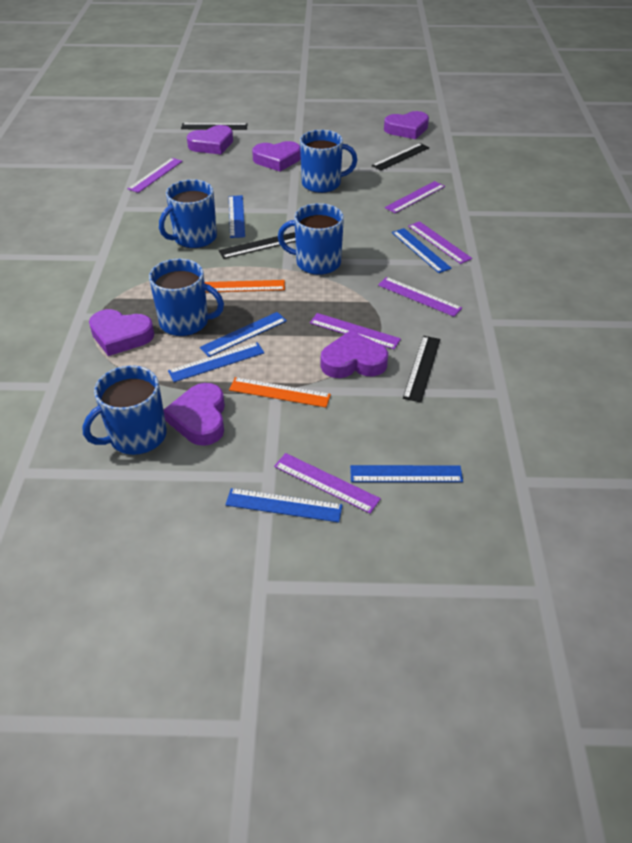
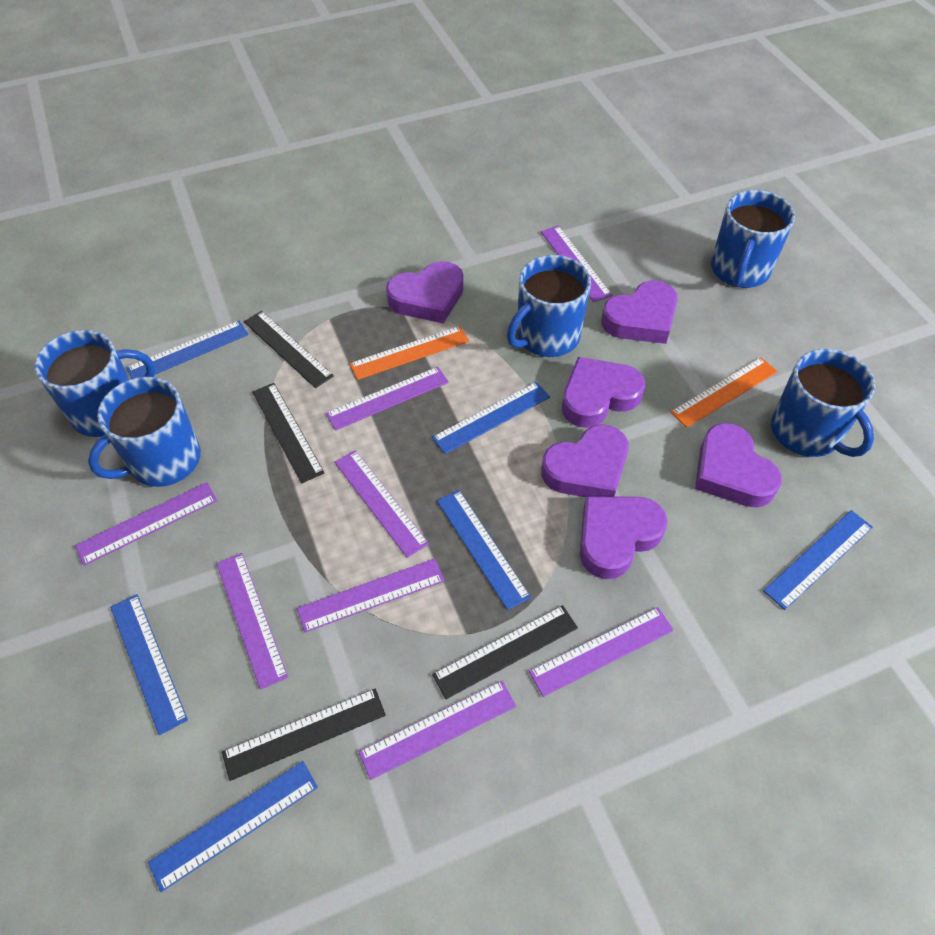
purple ruler: [128,158,183,193] [274,453,381,514] [310,313,401,349] [378,277,462,317] [385,181,445,213] [408,221,472,264] = 6 -> [75,482,217,566] [216,553,288,690] [297,558,444,632] [326,367,449,431] [334,450,429,558] [359,681,516,780] [529,607,674,697] [541,226,612,302] = 8

